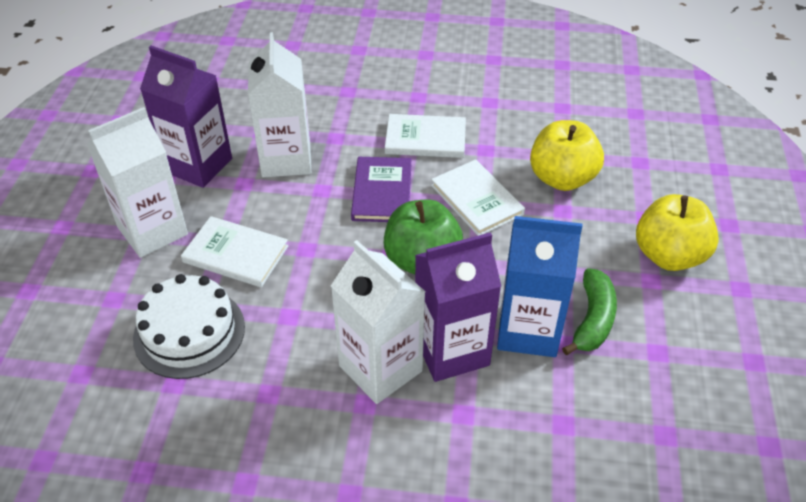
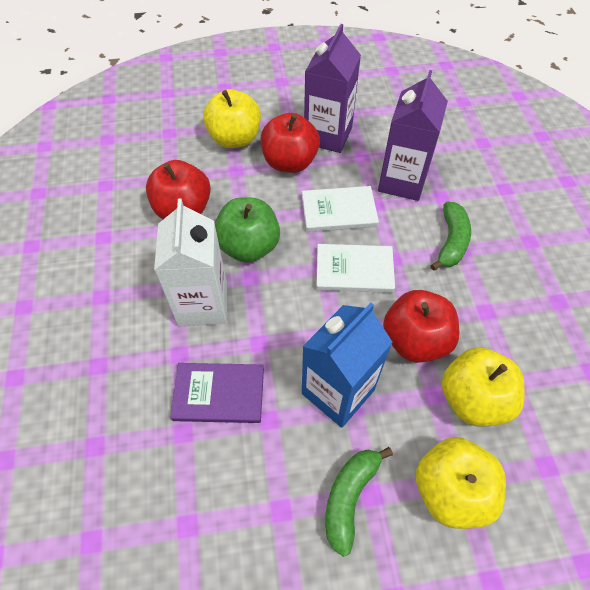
green banana: [562,268,617,355] = 1 -> [325,447,393,557] [430,202,471,271] = 2
red apple: none = 0 -> [146,160,211,219] [261,113,320,173] [383,290,459,363] = 3
white book: [181,216,289,287] [385,114,466,158] [431,159,525,236] = 3 -> [302,186,379,232] [316,244,395,293] = 2
white cake: [133,274,245,379] = 1 -> none = 0
white carton: [87,107,188,258] [248,32,311,177] [331,240,425,404] = 3 -> [154,199,227,326] = 1
yellow apple: [530,120,604,191] [636,194,719,271] = 2 -> [203,89,261,148] [416,437,506,529] [442,347,525,427] = 3

